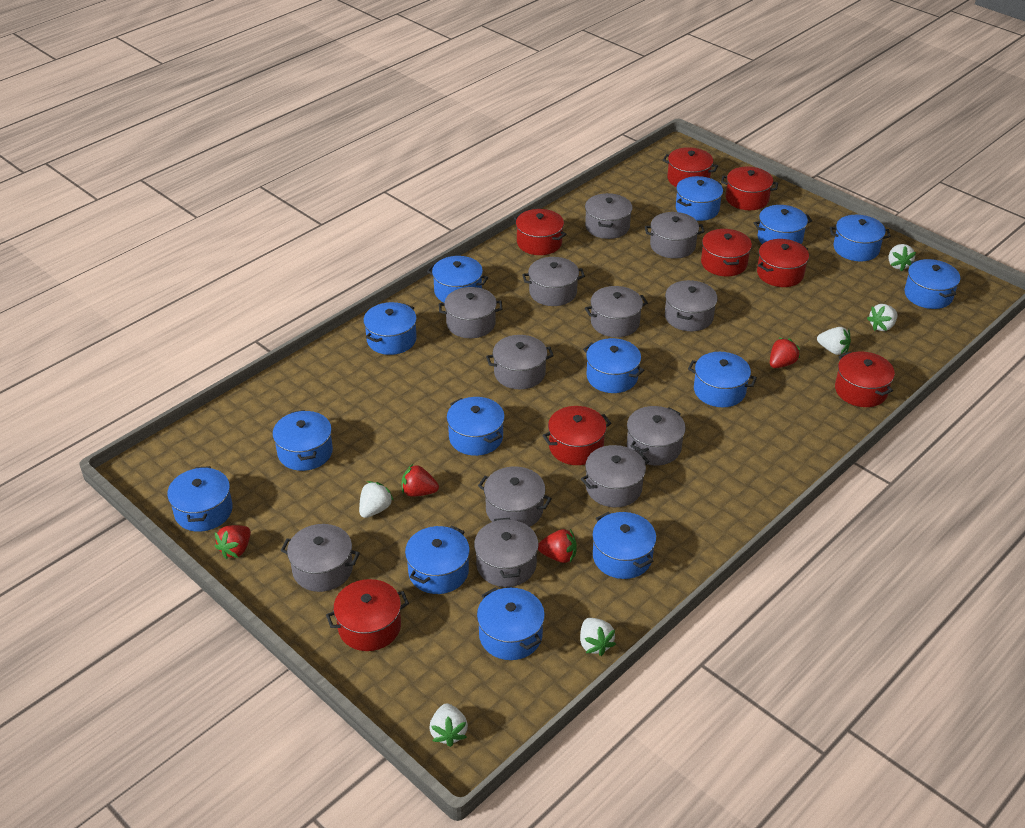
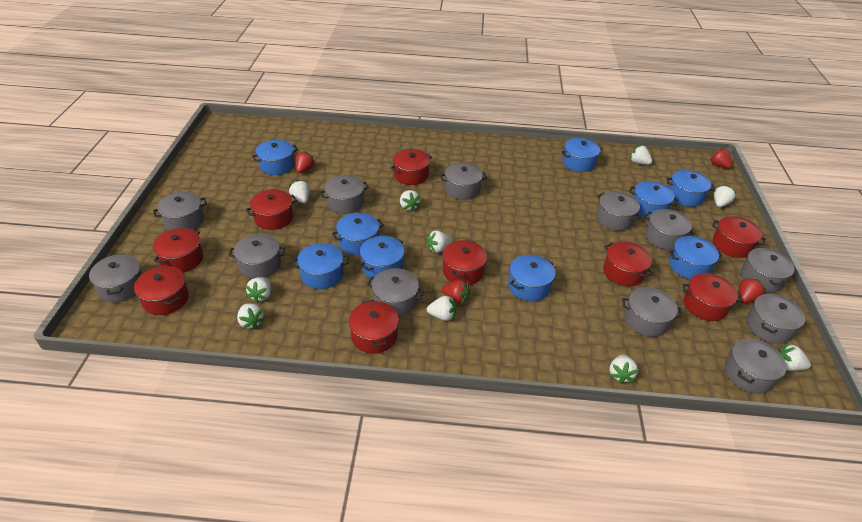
blue pot: [167,466,233,532] [273,410,333,471] [363,302,417,355] [405,526,470,594] [427,256,488,302] [447,397,505,456] [477,588,545,660] [583,338,644,393] [592,512,656,579] [676,176,723,221] [688,352,757,407] [754,205,812,244] [830,215,891,261] [904,259,960,309] = 14 -> [252,140,298,175] [293,243,349,289] [332,213,383,255] [360,236,404,278] [508,255,555,301] [561,138,603,172] [629,181,678,218] [666,170,715,207] [668,236,722,279] = 9
red pot: [326,579,409,651] [514,209,566,255] [542,406,611,465] [663,147,718,187] [701,229,752,276] [721,167,778,210] [757,239,809,287] [835,352,895,407] = 8 -> [134,266,189,315] [153,228,203,273] [246,189,297,230] [348,300,399,354] [390,149,432,185] [442,240,487,285] [603,242,653,286] [682,273,742,321] [712,216,766,258] = 9
white strawberry: [359,481,394,518] [429,703,468,747] [580,618,616,656] [817,327,851,355] [867,304,897,331] [889,244,916,272] = 6 -> [237,303,265,330] [245,277,271,303] [289,180,310,203] [400,190,421,212] [426,230,453,253] [427,296,456,321] [609,354,638,384] [630,145,652,165] [714,185,736,207] [778,343,811,371] = 10

